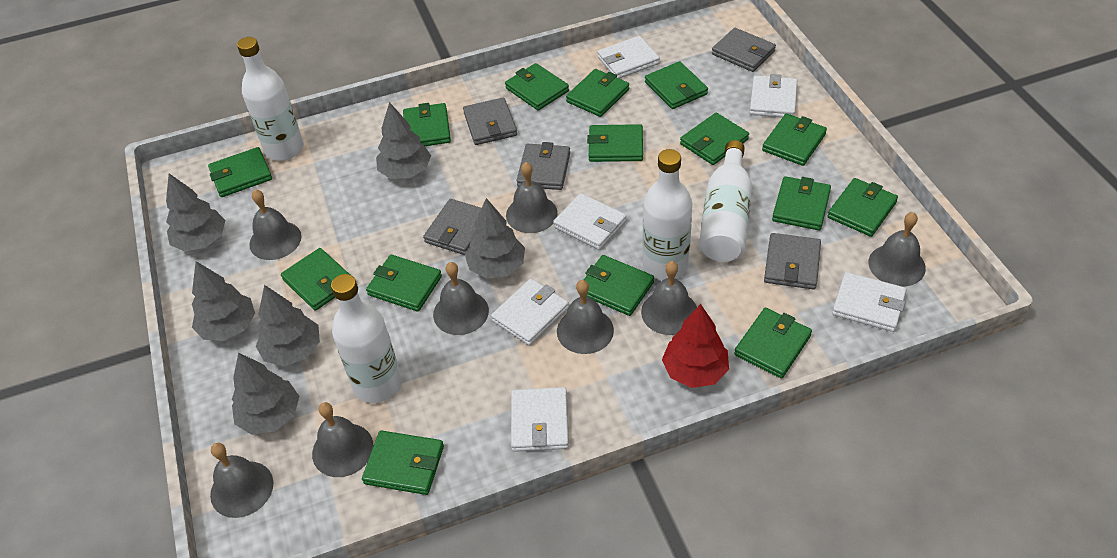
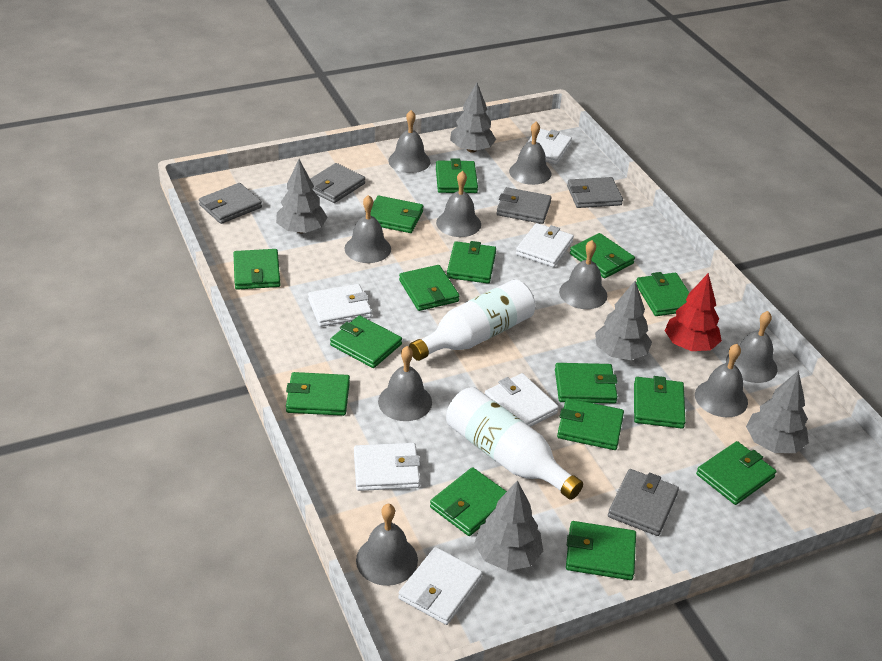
grey bell: [210,443,273,518] [249,189,302,260] [312,402,373,477] [433,262,489,335] [506,162,558,233] [557,280,614,354] [641,261,697,335] [868,212,926,287] = 8 -> [344,195,391,263] [356,504,418,586] [378,346,432,421] [388,110,430,173] [436,171,481,237] [509,122,551,185] [559,240,607,309] [695,344,748,417] [726,311,778,383] = 9
grey tree: [166,174,225,252] [192,261,255,341] [232,352,299,435] [256,285,320,366] [376,102,431,179] [465,198,525,279] = 6 -> [276,159,328,233] [450,83,496,153] [474,480,543,571] [595,281,652,360] [746,370,809,453] = 5
white bottle: [237,37,304,161] [331,274,402,403] [643,149,692,280] [699,140,752,262] = 4 -> [409,279,535,361] [446,387,583,500] = 2

